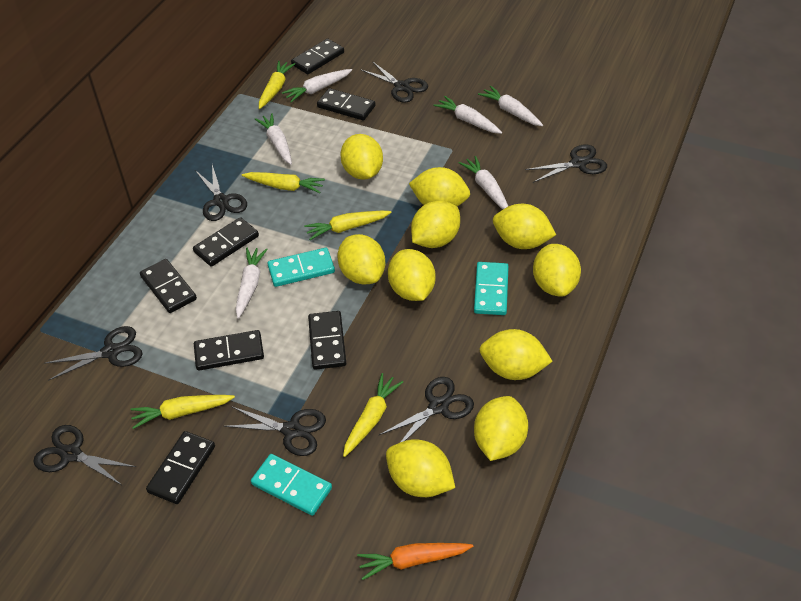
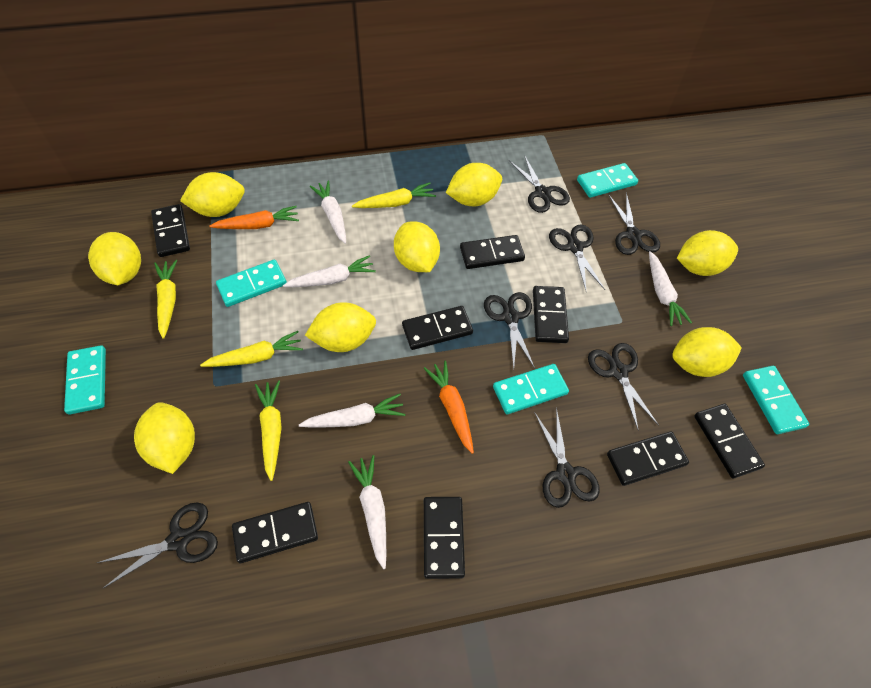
black domino: [140,259,197,313] [146,431,215,504] [193,217,259,267] [194,330,264,371] [291,38,344,74] [308,311,346,370] [317,88,375,120] = 7 -> [151,204,190,257] [232,502,318,563] [402,306,473,350] [424,497,465,579] [460,235,525,269] [533,286,569,343] [607,431,689,486] [694,404,765,478] = 8
orange carrot: [357,543,473,580] = 1 -> [210,206,299,229] [424,361,474,454] = 2
turquoise domino: [251,454,332,516] [267,248,335,287] [474,262,509,315] = 3 -> [64,345,106,415] [216,259,287,307] [493,364,569,414] [577,163,638,198] [743,366,809,434] = 5
white carrot: [235,248,268,319] [255,113,292,165] [282,69,352,103] [433,96,502,134] [459,156,508,209] [478,86,543,126] = 6 -> [283,255,376,287] [299,394,405,428] [310,181,346,244] [348,455,386,569] [649,251,692,326] = 5
yellow carrot: [130,395,235,429] [242,172,325,193] [259,61,295,109] [304,211,392,240] [343,373,403,457] = 5 -> [154,260,177,339] [200,331,303,367] [255,380,282,481] [352,182,436,208] = 4
yellow lemon: [337,234,385,285] [340,134,383,180] [386,439,455,497] [388,249,435,301] [409,167,470,206] [411,201,460,248] [474,396,528,461] [479,329,553,380] [493,204,556,249] [533,244,581,297] = 10 -> [88,232,141,285] [134,402,195,474] [180,172,245,217] [305,302,376,352] [394,221,440,272] [446,163,502,206] [672,327,742,377] [677,230,738,276] = 8

